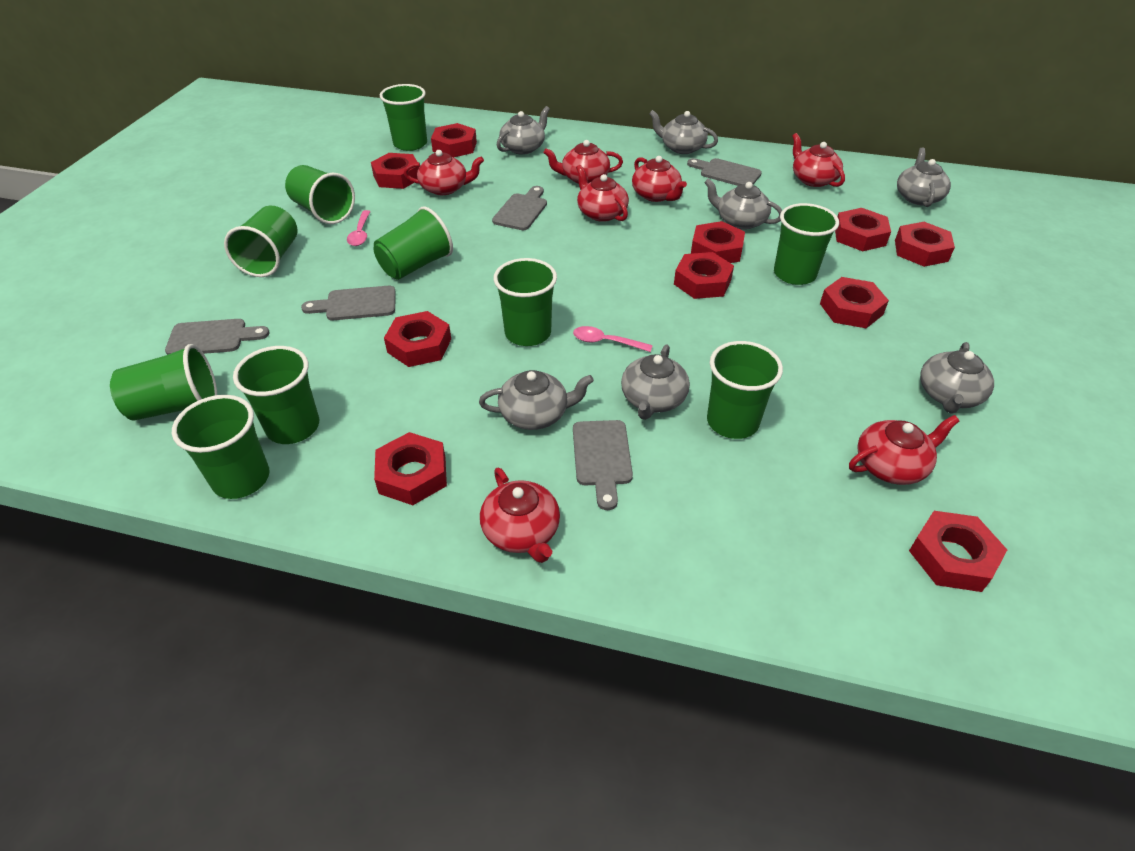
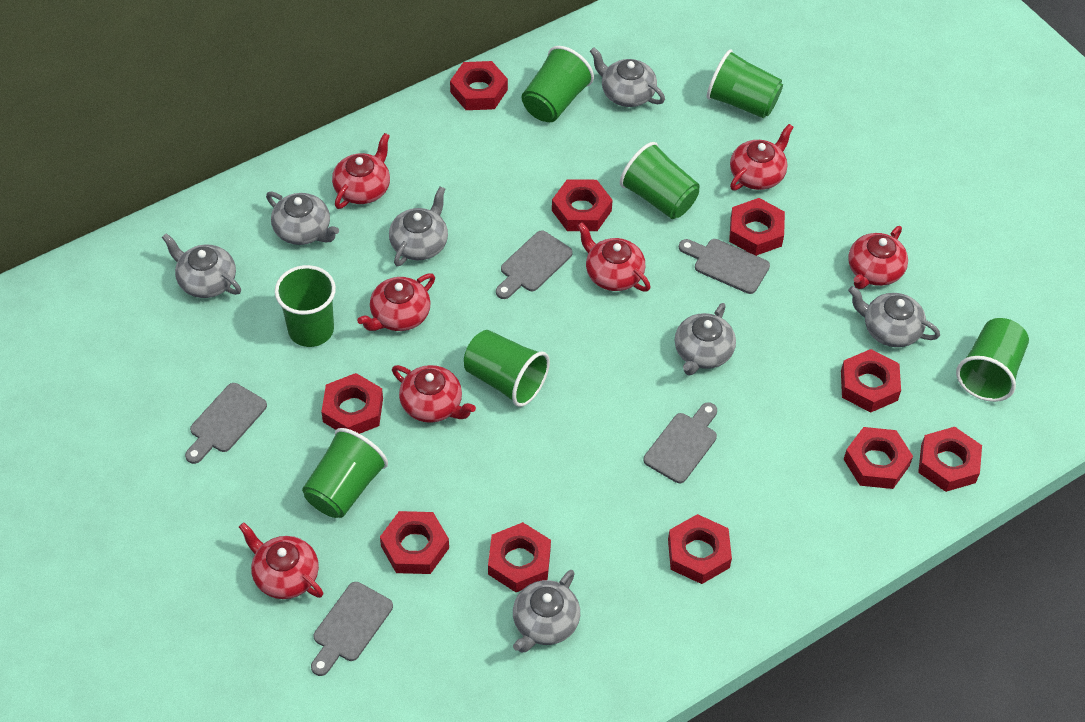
green cup: [110,344,217,421] [172,395,269,499] [224,206,297,277] [233,346,319,444] [285,165,355,224] [373,206,453,280] [380,84,427,151] [494,258,557,346] [707,341,783,439] [774,203,839,285] = 10 -> [275,265,336,347] [302,428,388,518] [464,330,550,407] [522,46,594,122] [620,142,700,219] [707,49,783,118] [956,318,1029,402] = 7
pink spoon: [347,210,371,246] [573,326,653,352] = 2 -> none = 0

